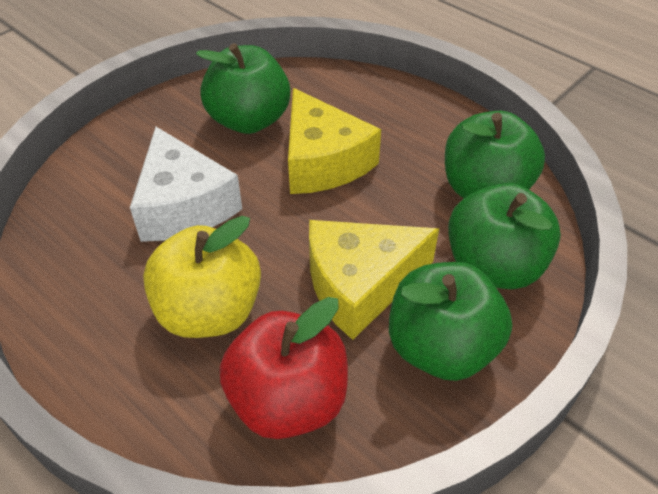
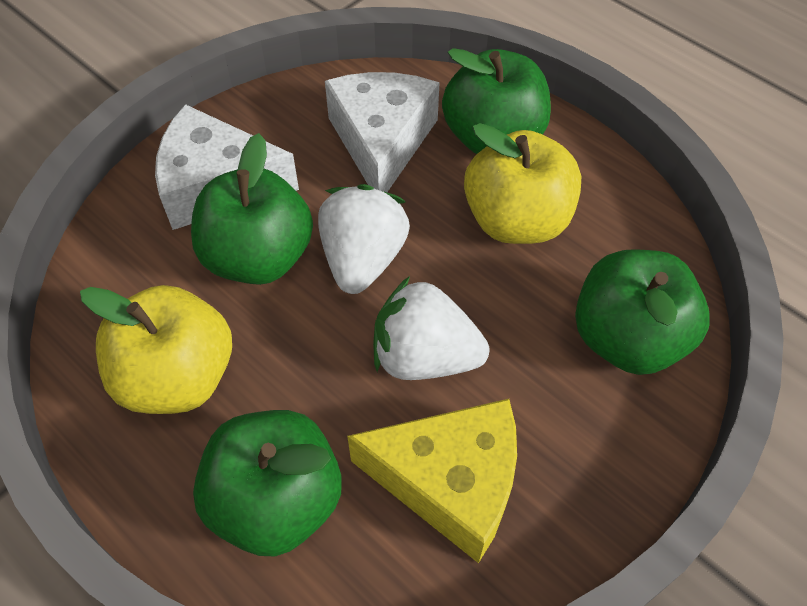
red apple: [220,297,348,439] = 1 -> none = 0
white cheese: [130,127,242,242] = 1 -> [155,104,299,230] [325,72,440,192] = 2
white strawberry: none = 0 -> [318,184,410,294] [373,276,489,380] = 2
yellow apple: [143,216,261,338] = 1 -> [80,285,232,414] [464,123,582,244] = 2
yellow cheese: [288,88,381,194] [309,220,439,340] = 2 -> [347,399,517,563] = 1

